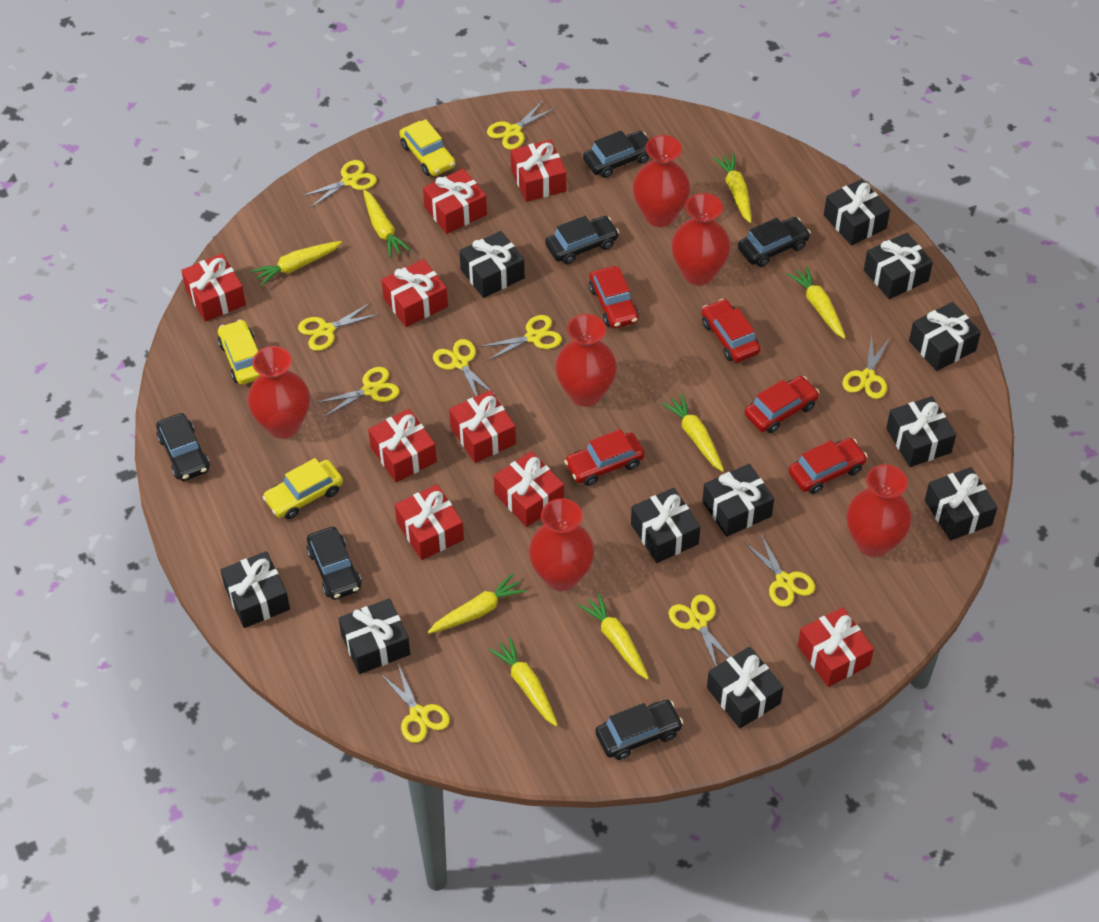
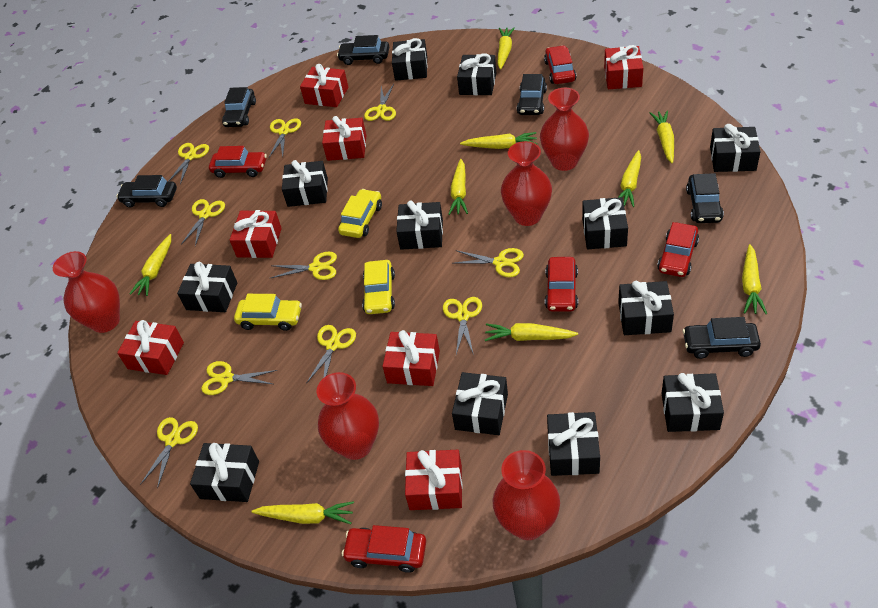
black gift: [220,551,290,628] [338,598,410,674] [460,231,525,298] [631,488,700,563] [702,464,774,537] [707,647,784,728] [824,179,890,246] [864,233,933,299] [886,396,956,467] [909,302,981,371] [925,467,998,540] = 11 -> [177,262,237,312] [190,443,259,502] [282,160,328,207] [392,38,428,81] [396,200,443,250] [452,372,508,435] [457,54,496,95] [547,412,600,476] [582,197,628,249] [618,281,674,335] [661,373,724,432] [710,124,761,172] = 12
red gift: [181,254,246,322] [368,409,437,482] [382,259,448,327] [395,484,464,560] [423,169,487,234] [449,390,516,463] [494,451,564,527] [511,140,567,202] [798,607,874,687] = 9 -> [117,320,184,375] [230,210,282,258] [300,64,348,107] [322,116,366,161] [382,330,440,386] [405,450,463,510] [604,45,643,89] = 7
red vase: [248,346,310,439] [529,498,594,591] [555,314,617,407] [633,135,690,227] [671,193,730,285] [847,464,912,557] = 6 -> [53,251,120,333] [317,372,379,460] [493,450,560,540] [501,141,552,226] [540,88,589,171] = 5
yellow carrot: [251,241,342,286] [363,190,411,258] [428,573,526,634] [488,637,558,726] [578,593,649,680] [661,394,724,472] [713,153,751,223] [787,266,846,339] = 8 -> [129,234,171,296] [251,501,354,524] [448,159,468,215] [460,132,537,149] [485,323,578,341] [498,27,515,70] [618,150,641,207] [650,110,674,163] [742,244,767,314] = 9

